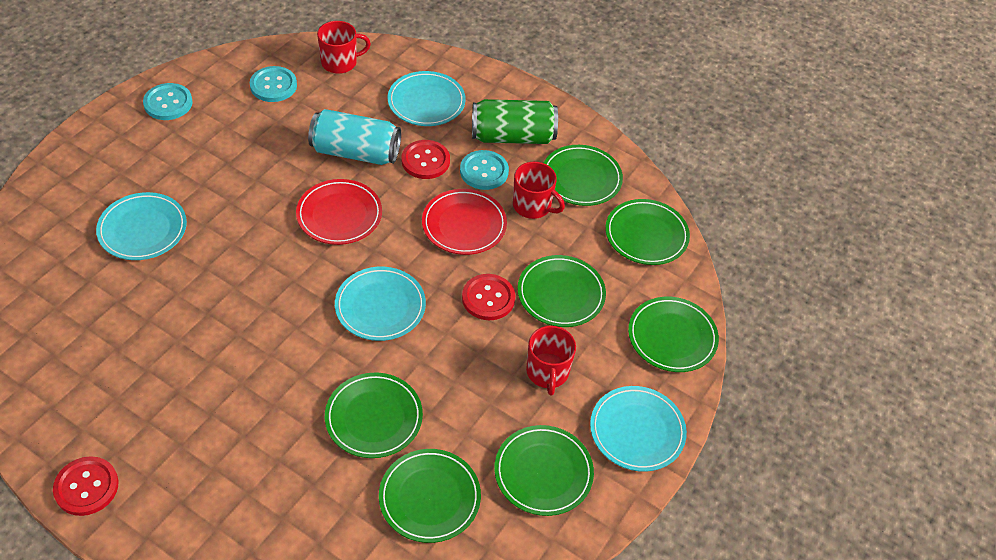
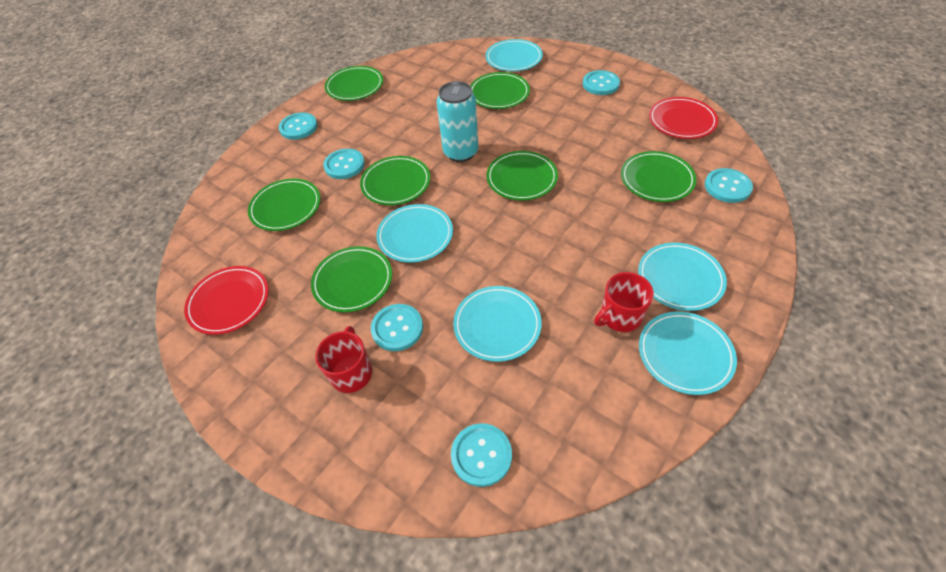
green can: [472,99,558,144] = 1 -> none = 0
red button: [53,456,119,516] [402,140,450,179] [462,274,515,320] = 3 -> none = 0
red mug: [317,21,371,74] [513,162,565,219] [526,326,576,396] = 3 -> [315,326,372,393] [594,272,654,332] = 2
turquoise button: [143,83,193,120] [250,66,297,102] [460,150,509,190] = 3 -> [279,112,317,140] [323,149,365,179] [371,304,423,351] [451,423,512,487] [583,70,620,95] [705,168,753,203] = 6
turquoise plate: [96,192,187,260] [335,267,426,341] [388,71,466,126] [590,386,687,472] = 4 -> [377,204,453,263] [453,286,542,362] [485,39,543,71] [638,243,727,311] [639,311,737,395] = 5

